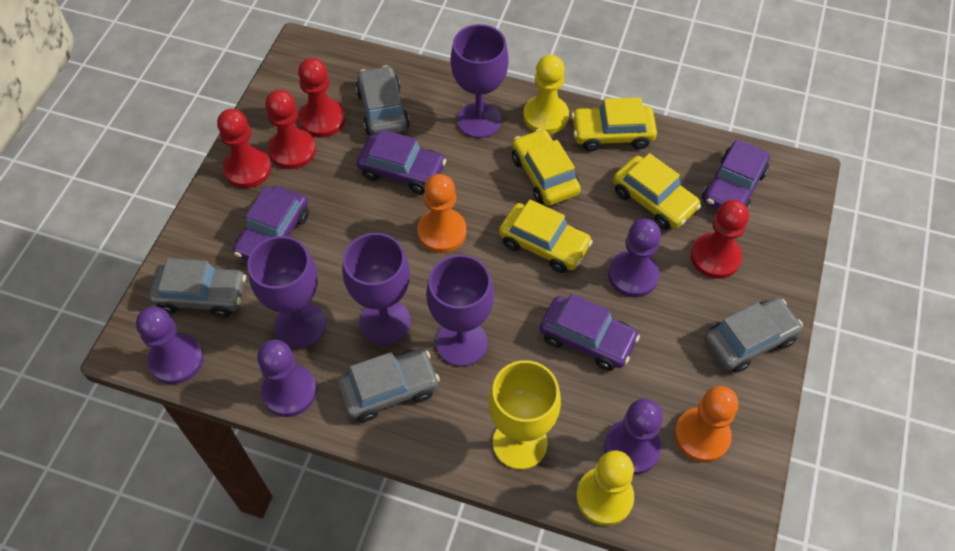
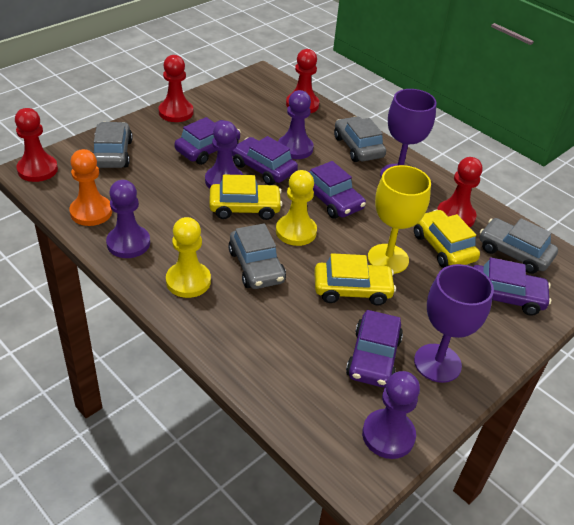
orange pawn: [417,174,466,253] [674,386,739,462] = 2 -> [69,149,112,226] = 1
purple car: [233,186,309,261] [357,129,446,194] [540,294,640,371] [702,139,770,210] = 4 -> [174,117,241,165] [232,136,298,185] [308,161,366,219] [346,310,403,387] [473,257,551,316] = 5
purple goblet: [247,236,326,348] [342,233,411,345] [426,255,494,367] [451,24,509,138] = 4 -> [380,89,437,177] [414,264,494,383] = 2
yellow car: [499,199,593,273] [512,129,581,206] [571,97,657,151] [613,153,701,230] = 4 -> [209,174,283,220] [314,253,396,306] [414,210,480,268] = 3

